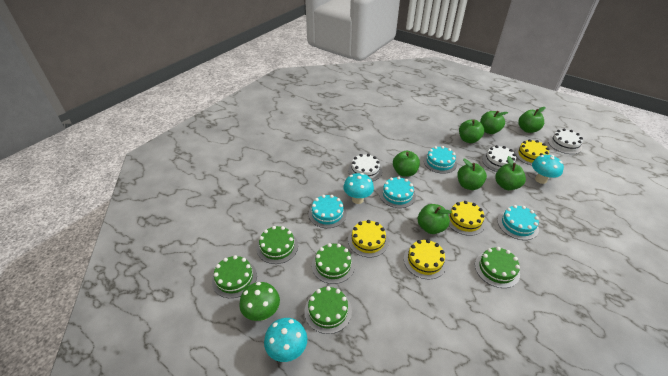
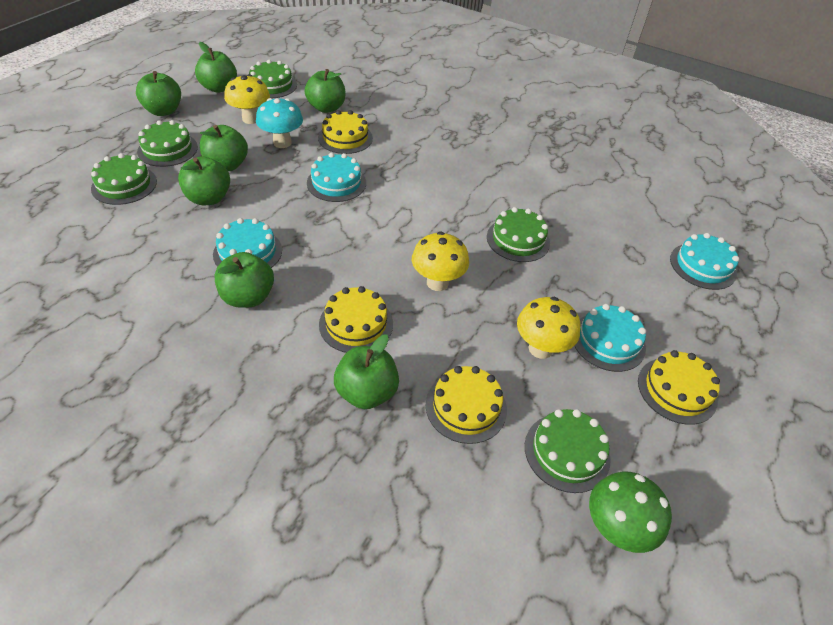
turquoise mushroom: [264,318,307,362] [343,173,374,204] [532,155,564,184] = 3 -> [256,98,303,148] = 1
white cake: [348,154,382,182] [482,145,516,172] [548,129,583,154] = 3 -> none = 0
yellow mushroom: none = 0 -> [224,74,270,124] [412,232,469,291] [517,297,580,359] = 3

